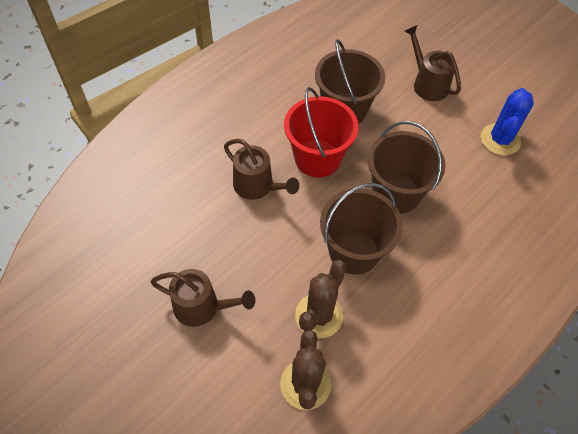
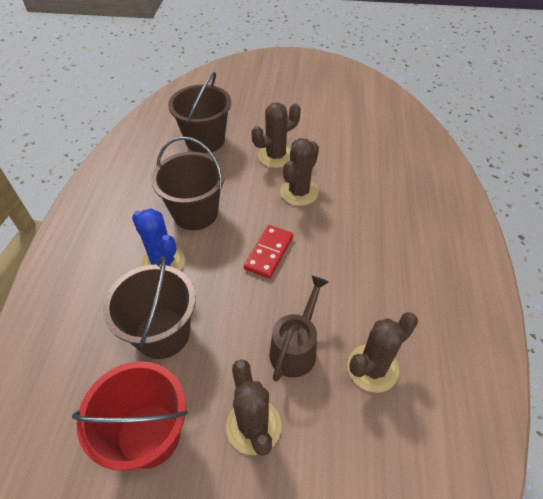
brown cactus: [280,330,331,410] [295,260,347,338] = 2 -> [226,359,282,456] [252,102,301,168] [280,138,319,206] [347,312,418,393] = 4
brown watering can: [151,269,255,327] [224,139,299,200] [405,25,461,101] = 3 -> [269,276,328,382] = 1
red domino: none = 0 -> [244,225,293,279] = 1

